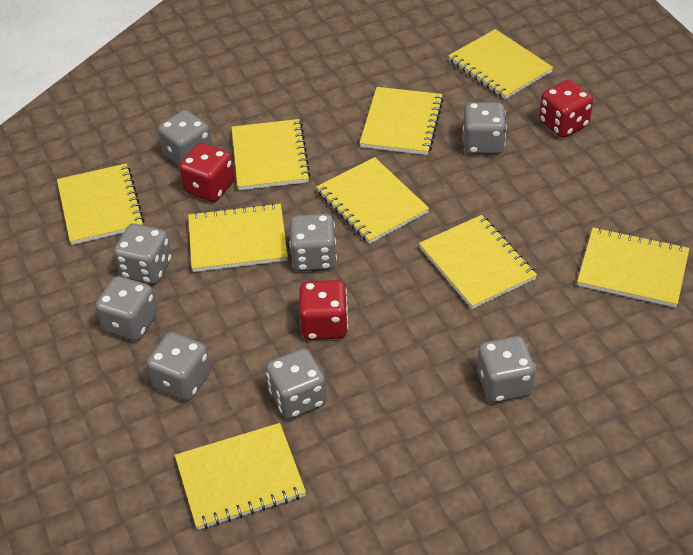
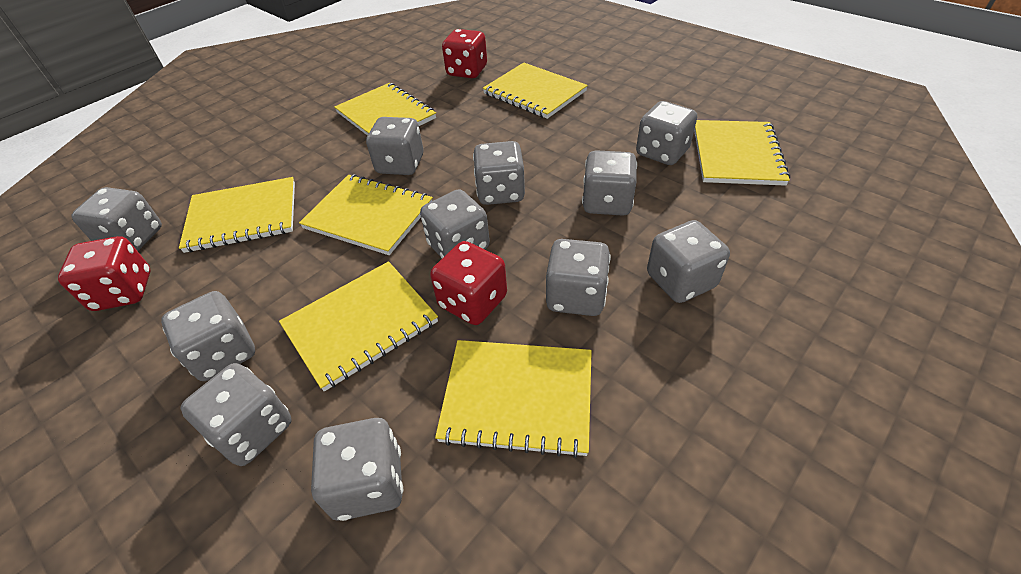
grey dice: [95,276,157,341] [114,223,172,284] [147,332,211,401] [158,110,212,166] [266,348,327,419] [289,214,337,271] [463,102,507,154] [477,336,536,403] = 8 -> [71,187,162,251] [161,291,255,381] [180,363,292,466] [311,418,403,521] [366,117,423,175] [420,189,490,258] [473,141,525,205] [546,239,611,316] [582,150,637,216] [636,101,697,165] [647,220,730,303] = 11
yellow notebook: [57,163,144,245] [175,423,306,530] [188,203,288,272] [232,119,311,190] [317,157,429,244] [360,87,444,155] [419,215,537,309] [448,29,553,99] [577,227,689,308] = 9 -> [179,177,295,253] [279,261,438,392] [299,175,433,255] [334,83,436,136] [435,340,592,458] [483,63,588,119] [694,120,790,186] = 7

